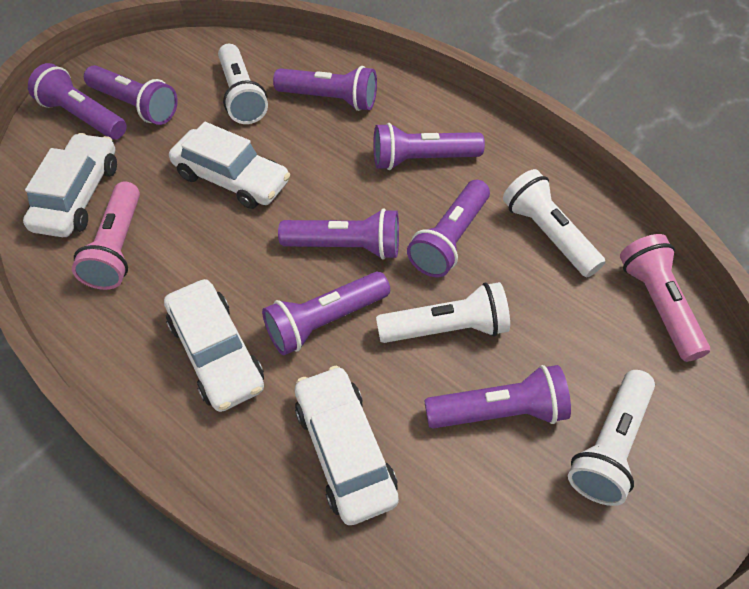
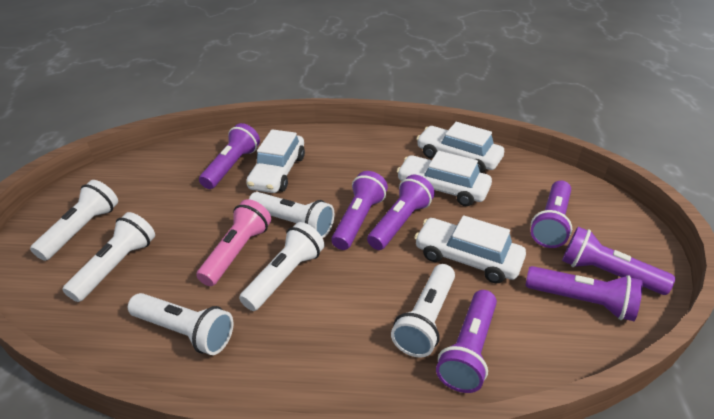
pink flashlight: [72,181,140,290] [620,234,710,362] = 2 -> [196,199,271,286] = 1
purple flashlight: [28,63,127,139] [84,65,178,125] [262,271,390,355] [273,66,377,111] [278,208,399,260] [373,123,485,170] [407,180,490,277] [424,365,571,428] = 8 -> [199,123,260,189] [331,171,388,250] [367,175,435,250] [436,290,497,393] [526,266,643,321] [531,180,572,248] [562,227,675,295] = 7
white flashlight: [218,44,268,124] [376,282,510,343] [503,169,605,277] [568,370,655,506] = 4 -> [30,180,118,261] [62,212,155,302] [128,293,233,355] [239,222,324,311] [249,192,334,238] [391,264,455,358] = 6

